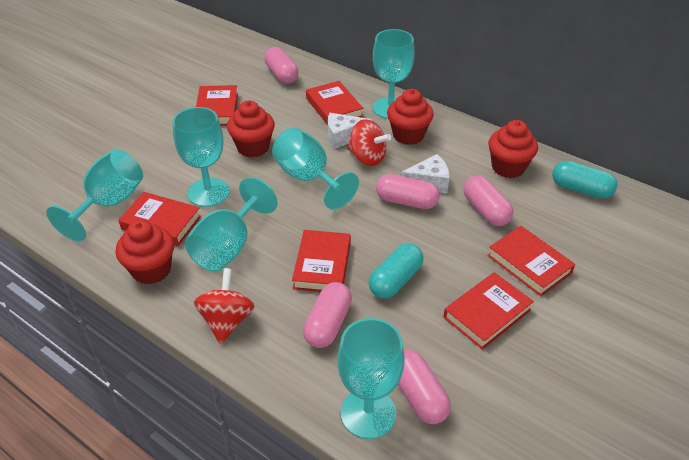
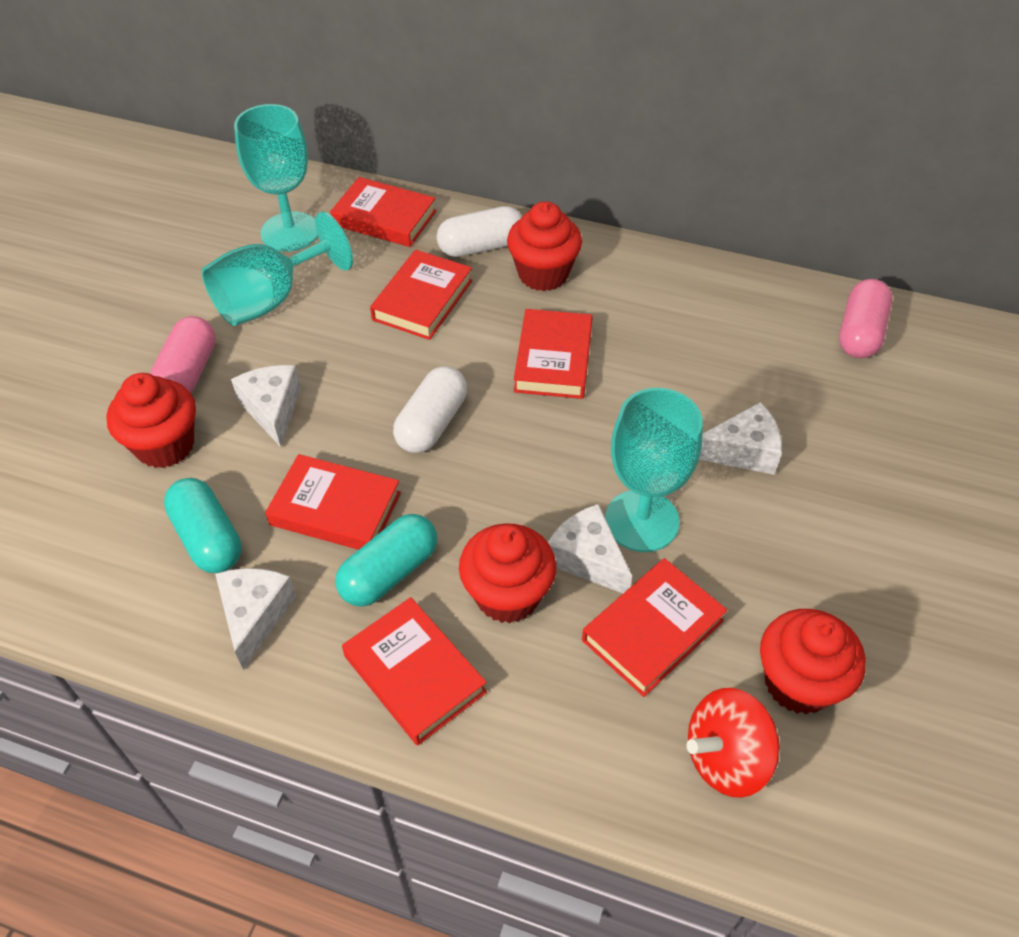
pink capsule: [264,47,299,84] [303,282,352,348] [376,174,440,209] [398,350,451,424] [463,175,514,226] = 5 -> [150,316,216,393] [839,279,892,358] = 2
red spinning top: [194,268,255,344] [347,119,391,166] = 2 -> [686,688,780,798] = 1
turquoise goblet: [46,149,143,241] [173,107,230,207] [185,177,278,272] [272,128,359,210] [337,318,405,439] [373,29,415,119] = 6 -> [202,211,353,326] [234,104,318,252] [605,388,702,552] = 3
white capsule: none = 0 -> [393,366,467,453] [436,206,522,257] = 2
white cheese: [328,113,372,149] [401,154,449,193] = 2 -> [215,568,296,670] [231,365,301,447] [548,504,632,593] [699,402,782,475] = 4

